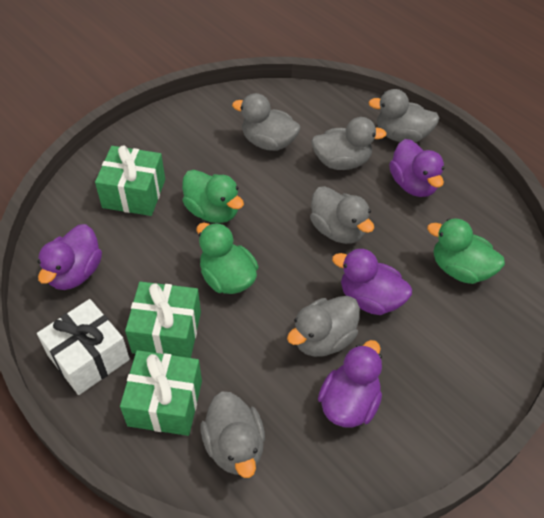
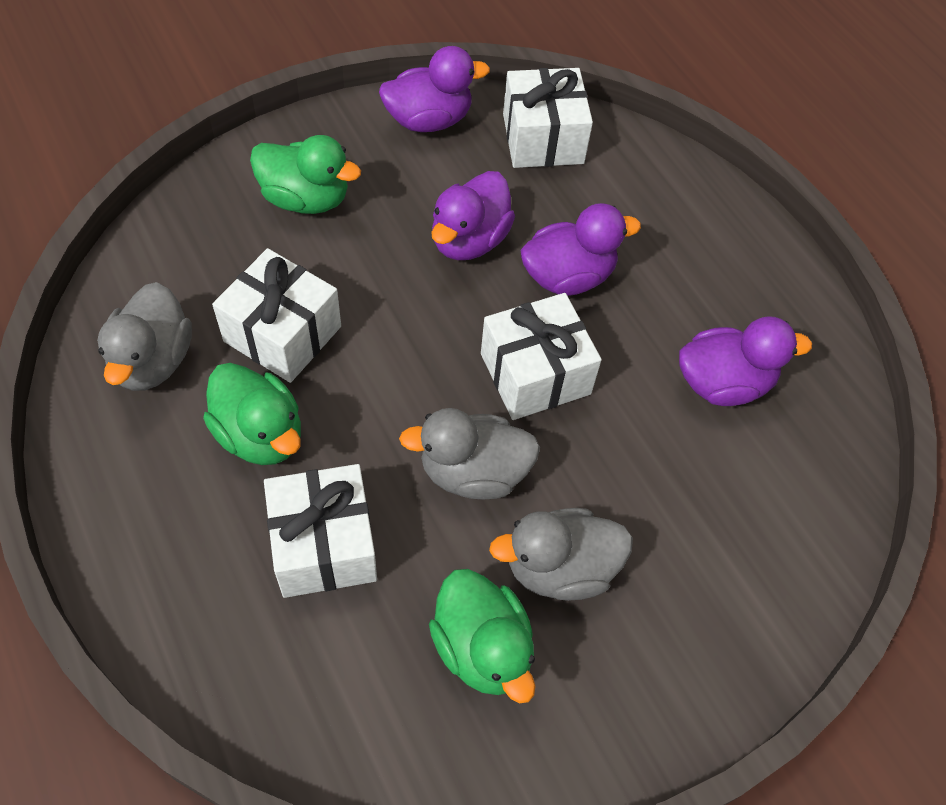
green gift: [95,145,165,216] [120,350,202,436] [125,282,201,358] = 3 -> none = 0
grey duck: [201,391,265,478] [232,93,300,151] [287,296,360,357] [310,186,374,244] [311,117,387,170] [368,89,440,142] = 6 -> [97,282,192,391] [399,408,540,500] [489,508,633,601] = 3
white gift: [37,299,130,395] = 1 -> [212,248,341,383] [264,464,377,598] [481,293,602,420] [503,68,593,168] = 4

